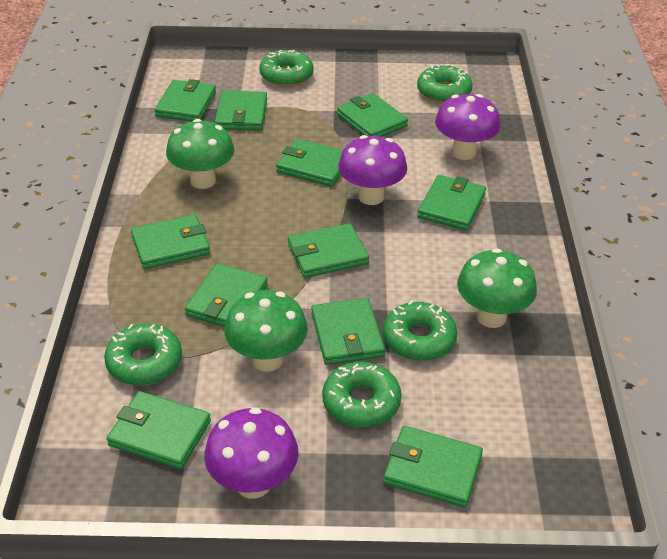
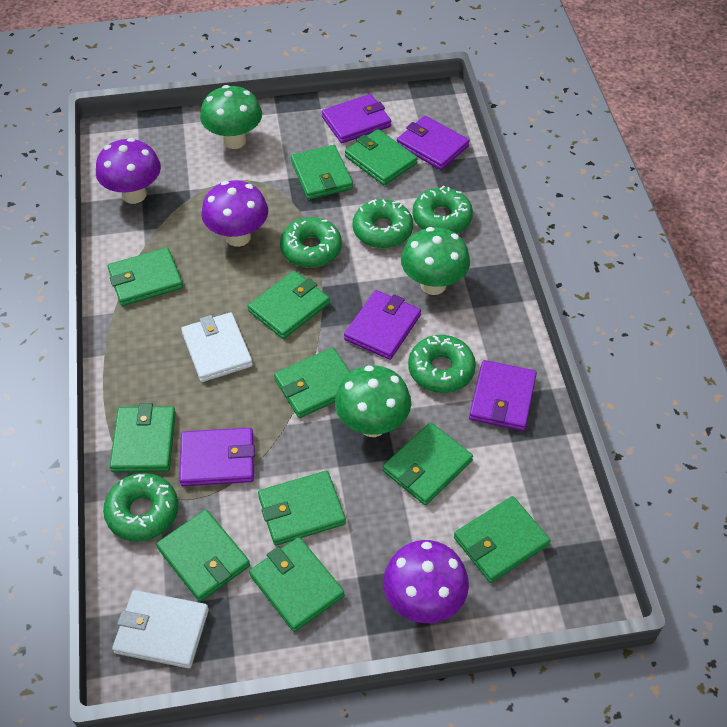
purple wallet: none = 0 -> [179,428,255,486] [322,94,391,143] [344,290,421,360] [397,116,469,170] [469,360,537,431] = 5
white wallet: none = 0 -> [112,590,209,669] [181,312,253,382] = 2

